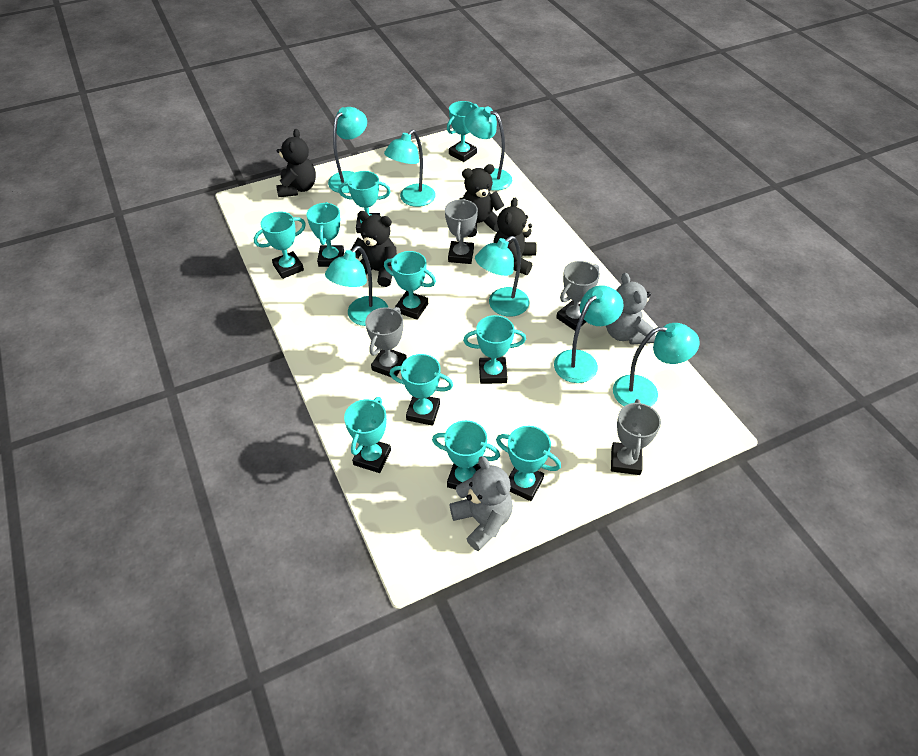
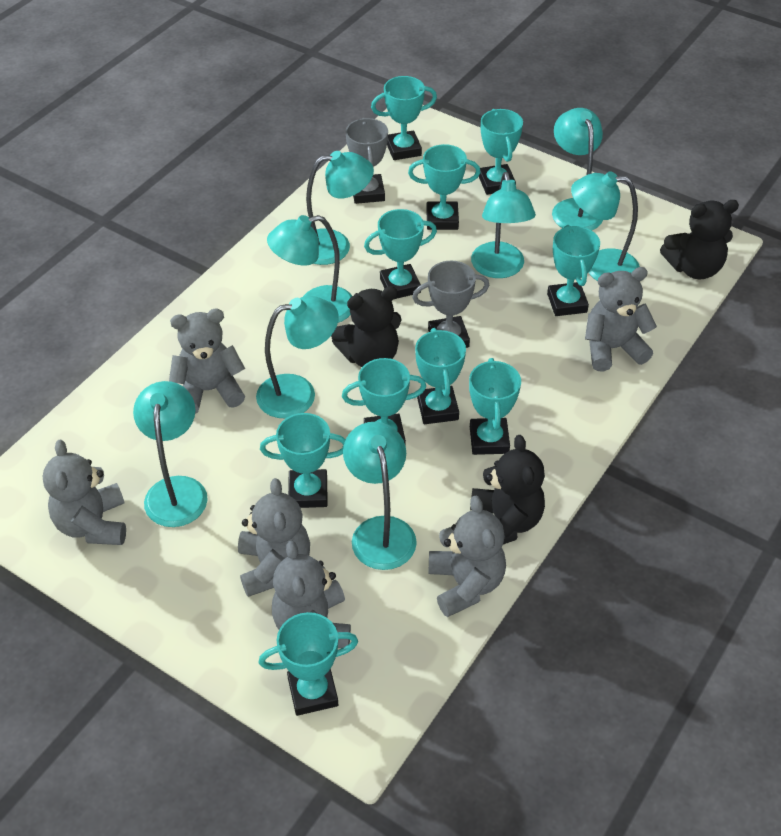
black teddy bear: [276,129,316,197] [351,211,397,287] [460,164,505,237] [493,197,537,275] = 4 -> [331,286,402,367] [470,435,545,544] [660,200,739,279] = 3
grey teddy bear: [450,456,513,551] [606,273,655,345] = 2 -> [43,440,126,545] [169,309,245,414] [238,478,310,597] [272,541,351,648] [429,496,506,617] [585,267,657,371] = 6
grey trophy: [365,307,407,378] [445,199,478,264] [556,261,600,331] [611,399,661,475] = 4 -> [346,118,388,204] [412,261,489,348] = 2
turquoise lamp: [325,246,388,326] [328,107,367,193] [384,130,436,207] [465,107,512,191] [475,236,529,316] [554,285,624,383] [613,323,700,407] = 7 -> [133,381,208,527] [256,296,339,418] [267,215,352,323] [306,151,374,265] [343,422,417,570] [471,172,536,278] [552,108,603,231] [571,171,640,281] = 8

